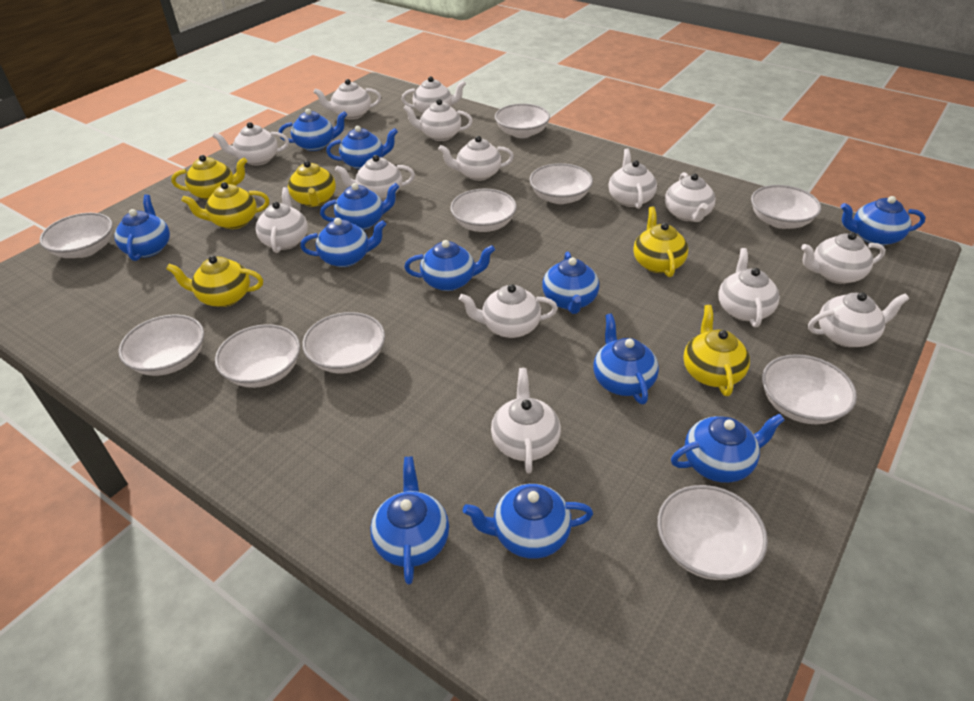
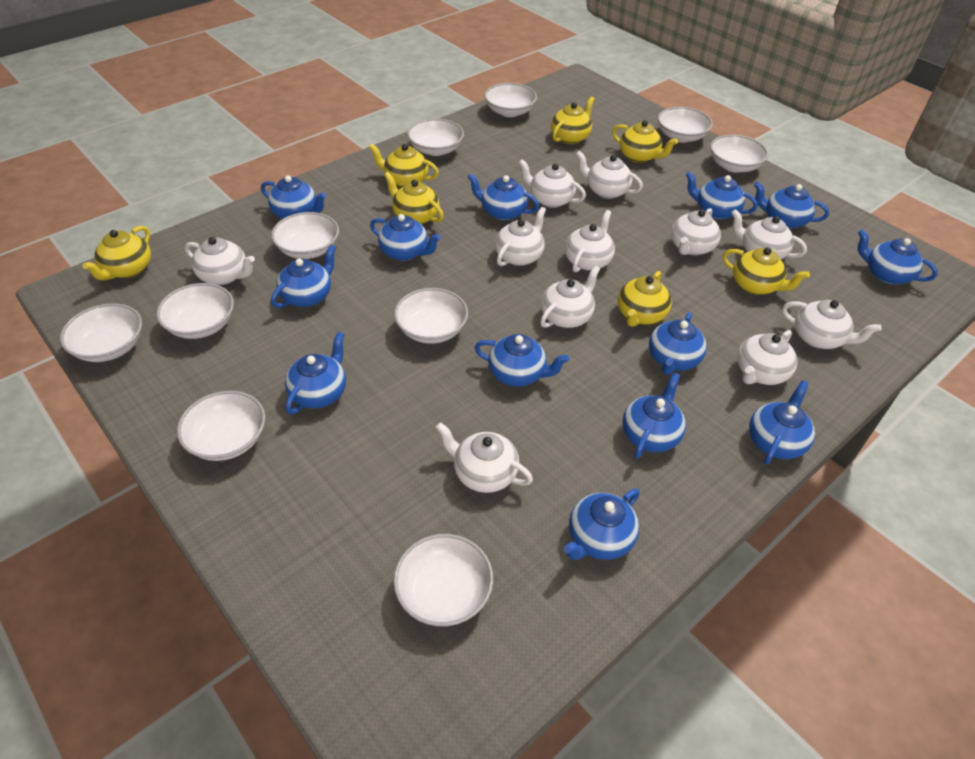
blue teapot: [114,194,170,261] [279,109,347,151] [300,218,386,267] [320,183,399,230] [326,126,398,169] [370,456,449,585] [404,240,495,291] [463,484,593,559] [542,252,599,314] [593,313,659,404] [671,413,785,483] [840,196,925,246] = 12 -> [261,175,326,219] [271,244,336,308] [285,332,346,414] [370,214,441,261] [467,173,539,221] [474,334,569,387] [564,489,640,560] [622,373,686,459] [649,312,707,375] [686,171,758,220] [749,380,815,465] [754,182,829,229] [858,229,938,285] = 13
white teapot: [212,122,289,165] [255,187,308,253] [313,79,381,119] [335,155,415,201] [401,76,466,114] [403,99,473,141] [438,136,514,181] [459,284,558,338] [491,368,561,473] [609,149,657,209] [665,172,716,222] [718,248,780,327] [801,232,886,284] [808,292,909,347] = 14 -> [185,237,255,285] [436,422,533,493] [495,207,546,266] [518,159,586,208] [540,265,600,328] [565,210,615,272] [576,151,643,199] [671,208,721,255] [731,209,807,259] [737,330,797,385] [782,300,882,349] = 11
yellow teapot: [166,256,263,307] [171,155,247,200] [182,182,269,229] [288,161,336,207] [633,207,688,277] [683,305,750,396] = 6 -> [82,226,151,280] [369,143,439,187] [384,172,444,225] [551,96,595,144] [612,120,678,163] [617,271,672,327] [723,247,810,295] = 7

